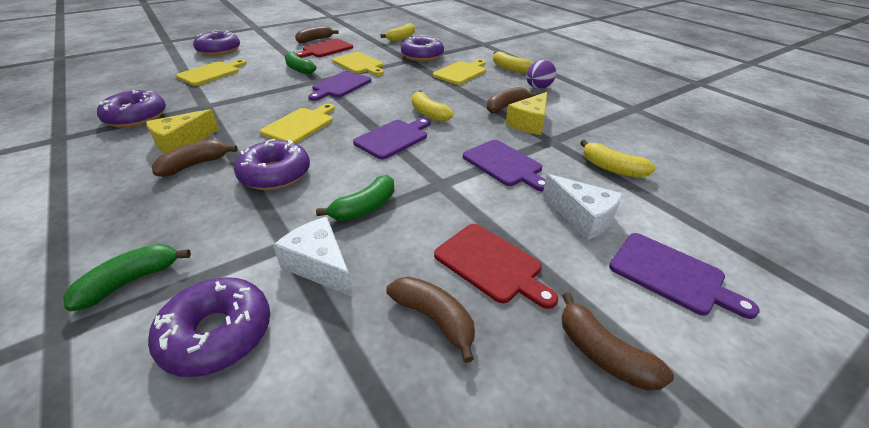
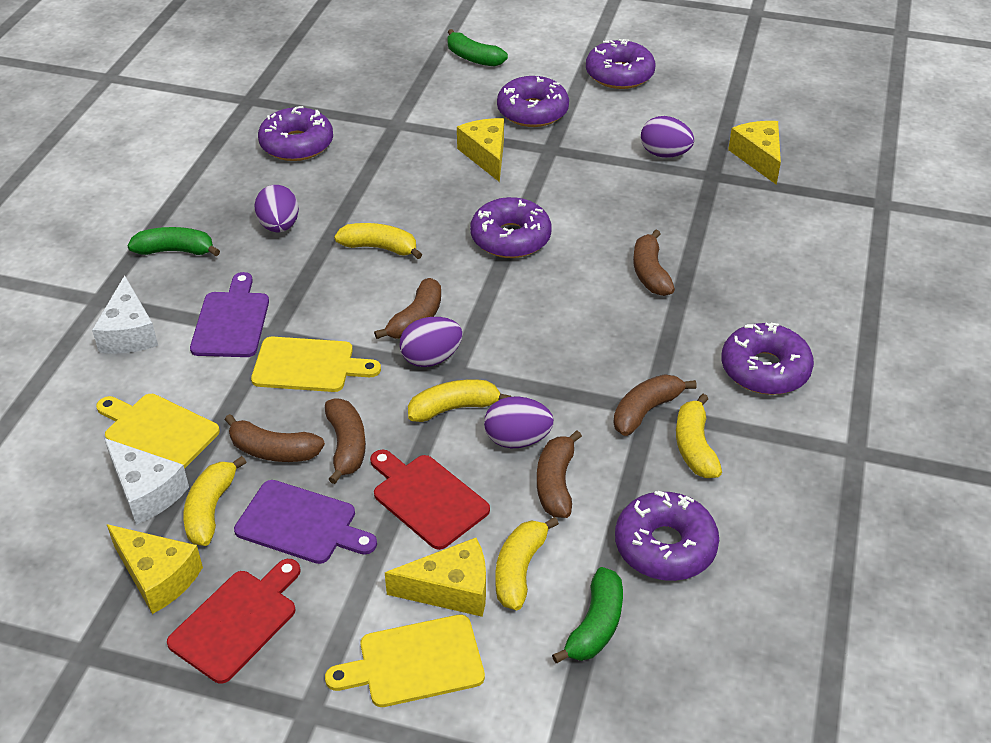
brown banana: [152,139,238,177] [295,26,339,44] [386,277,475,363] [487,87,537,114] [562,292,674,391] = 5 -> [225,414,325,462] [325,399,366,484] [374,278,441,339] [537,430,582,518] [613,374,697,436] [633,230,675,296] = 6
purple cutting board: [308,71,371,101] [353,118,431,160] [463,140,546,192] [609,233,760,319] = 4 -> [190,272,269,357] [234,480,377,564] = 2
purple donut: [97,90,166,128] [148,277,270,377] [193,30,240,56] [234,139,310,190] [401,35,444,61] = 5 -> [258,106,333,161] [470,197,551,258] [497,76,569,127] [586,39,655,89] [615,491,719,581] [721,323,814,395] = 6
purple egg: [526,60,556,89] = 1 -> [254,185,299,232] [399,317,463,367] [484,396,554,448] [641,116,694,158] = 4
yellow banana: [380,23,415,42] [412,90,454,122] [493,51,533,73] [580,140,656,178] = 4 -> [183,456,246,546] [334,223,422,259] [408,379,512,422] [495,517,559,611] [676,394,722,478] = 5
yellow cheese: [146,109,219,153] [506,92,547,135] = 2 -> [107,524,203,614] [385,538,486,617] [457,118,504,182] [728,121,781,185] = 4
yellow cutting board: [176,60,246,86] [260,104,335,144] [332,52,384,76] [433,60,486,85] = 4 -> [96,394,220,469] [251,336,381,392] [325,614,485,707] = 3

